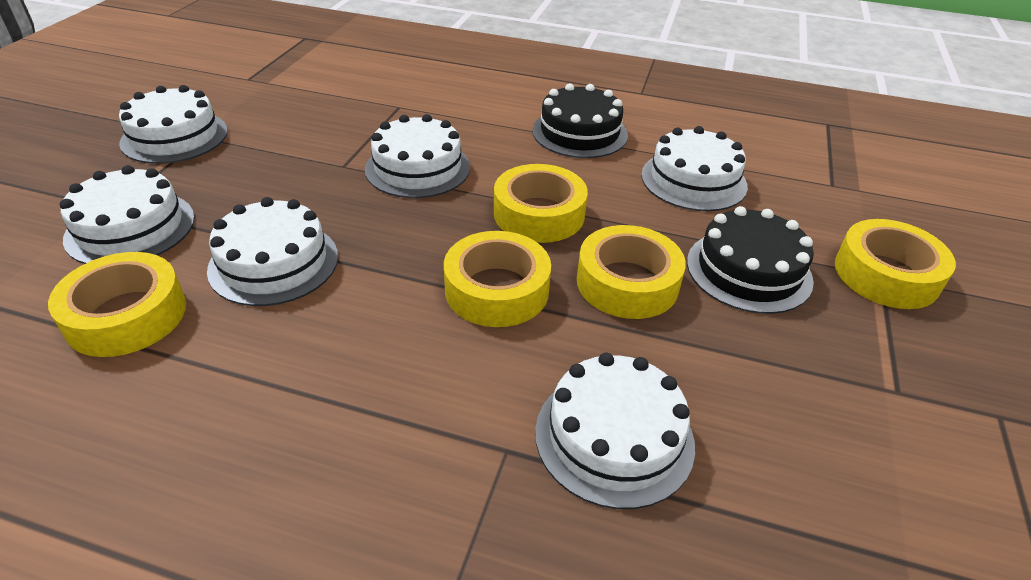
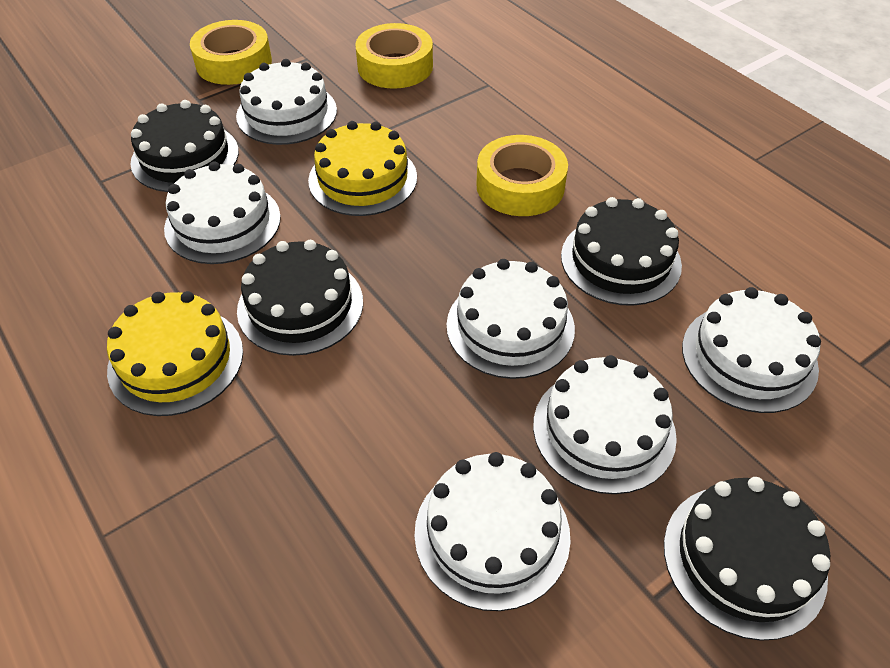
black cake: [532,83,628,158] [687,206,814,314] = 2 -> [130,100,239,192] [237,240,363,356] [561,197,682,306] [664,477,830,641] = 4
yellow cake: none = 0 -> [107,291,243,416] [308,121,417,216] = 2
yellow tape: [48,252,186,357] [444,231,551,327] [494,164,588,243] [577,225,686,319] [835,219,956,309] = 5 -> [190,20,272,85] [355,23,433,89] [476,135,568,216] = 3

